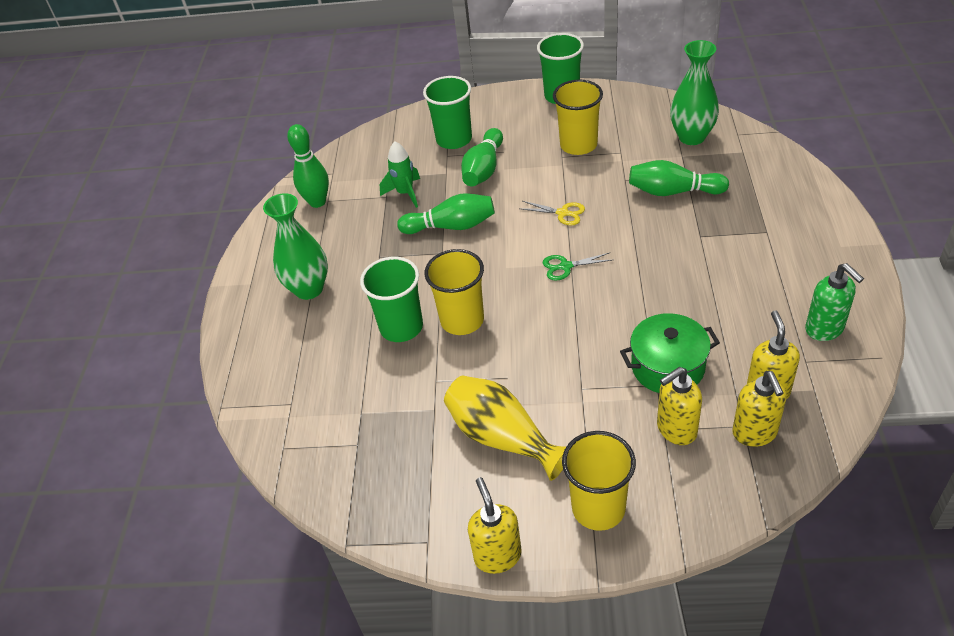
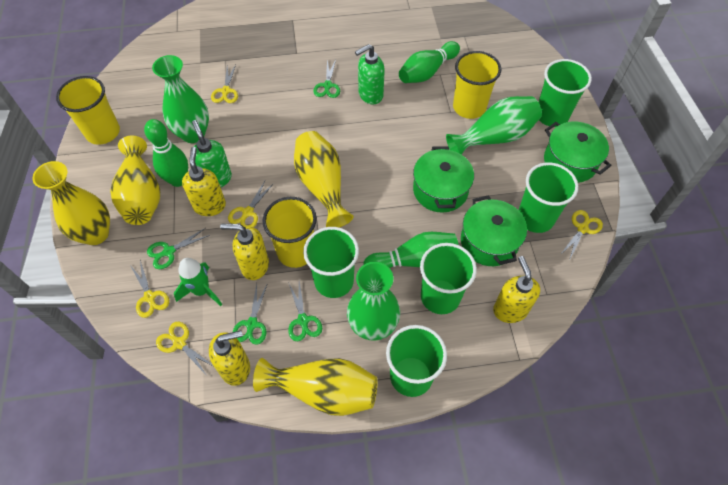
green bowling pin: [287,124,329,208] [397,193,495,234] [461,128,503,186] [629,160,729,196] = 4 -> [144,119,188,187] [364,232,459,268] [399,41,460,83] = 3
green cup: [360,257,423,342] [423,76,472,149] [537,33,584,104] = 3 -> [303,227,359,298] [386,325,447,397] [420,243,477,314] [519,162,578,233] [538,59,592,127] = 5
green pot: [620,313,720,393] = 1 -> [413,146,474,213] [461,195,527,266] [544,121,611,183] = 3
green scissors: [543,253,612,281] = 1 -> [147,228,210,269] [233,283,268,345] [288,282,322,341] [313,60,340,98] = 4
green soap dispenser: [805,263,864,341] = 1 -> [192,120,232,187] [355,44,385,104] = 2
green vase: [263,193,328,300] [670,40,719,145] = 2 -> [152,55,209,143] [347,262,400,341] [446,96,542,155] = 3
yellow scissors: [519,201,585,226] = 1 -> [130,260,169,318] [156,322,213,374] [211,64,238,103] [228,181,274,228] [560,210,603,261] = 5
yellow vase: [444,376,566,481] = 1 -> [32,161,110,245] [110,136,160,225] [253,358,377,416] [294,131,354,227] = 4

